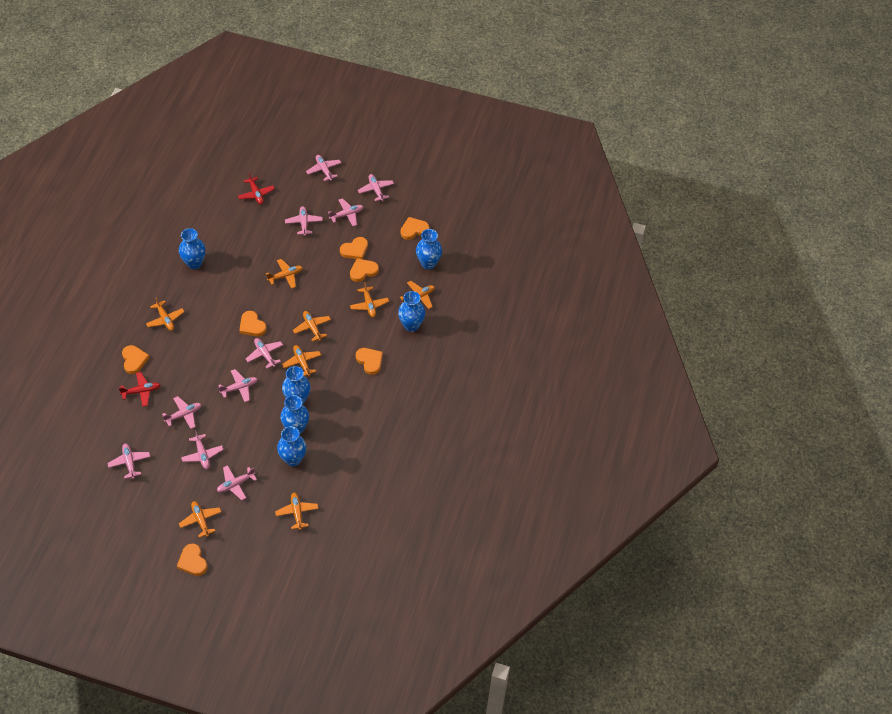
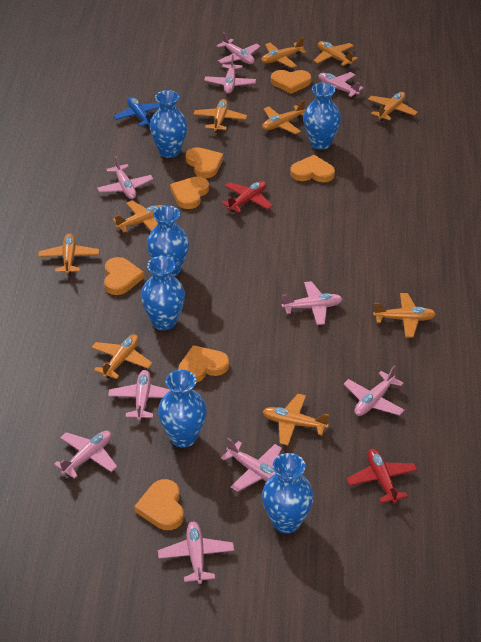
blue plane: none = 0 -> [113,97,160,128] = 1
orange plane: [146,297,185,331] [179,501,221,538] [266,259,303,289] [275,493,319,530] [282,345,321,376] [293,311,331,342] [350,282,389,317] [400,281,435,309] = 8 -> [38,233,99,275] [92,334,152,379] [112,201,164,232] [194,99,247,133] [261,37,307,68] [262,100,305,134] [262,394,329,445] [313,41,358,67] [368,92,418,121] [373,293,436,338] = 10

